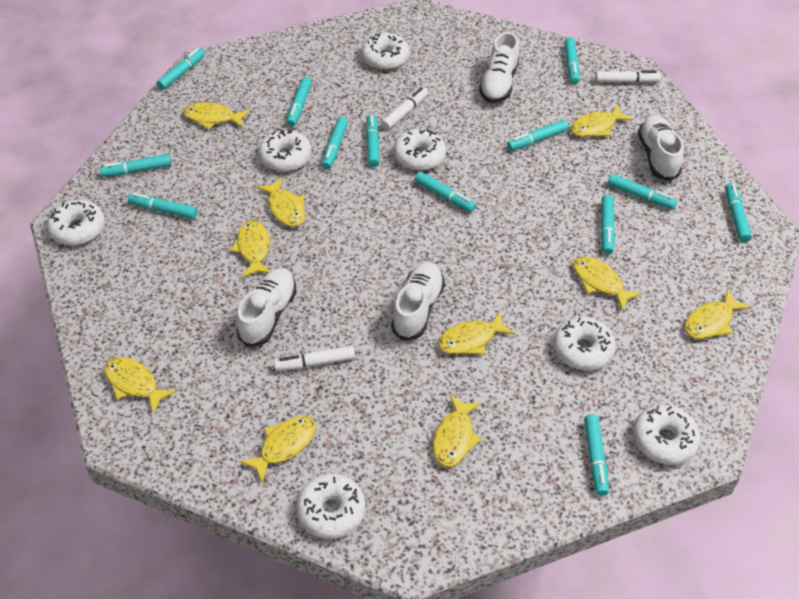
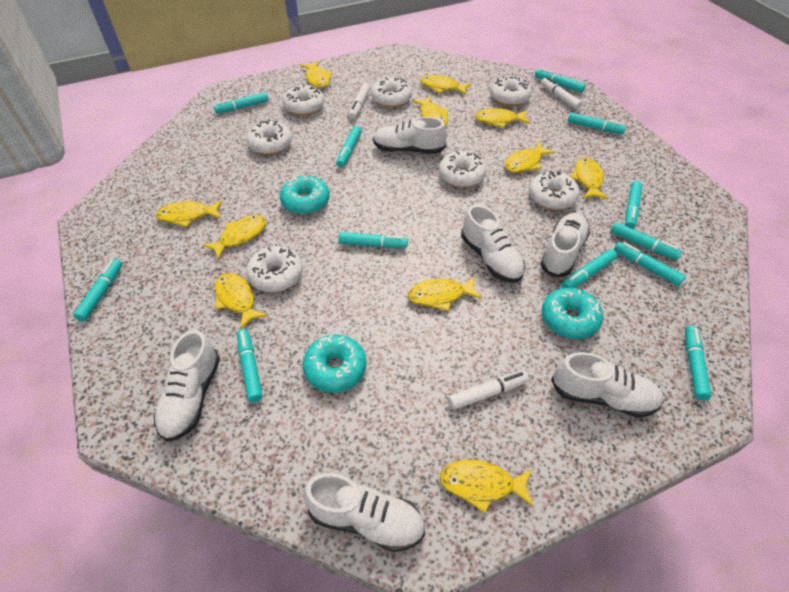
turquoise donut: none = 0 -> [280,175,330,215] [302,335,366,392] [542,288,603,339] = 3
turquoise marker: [100,154,171,177] [128,193,197,219] [157,48,205,90] [287,77,312,127] [322,117,348,169] [366,114,380,167] [414,172,476,213] [507,120,568,151] [564,37,580,84] [584,414,609,496] [601,195,615,255] [607,174,677,209] [725,183,752,242] = 13 -> [73,259,122,321] [214,92,268,114] [237,329,263,402] [336,126,362,167] [338,232,408,248] [535,68,586,93] [562,249,617,288] [567,113,626,134] [611,222,682,260] [614,242,686,286] [625,181,642,229] [685,325,712,400] = 12
white shoe: [237,268,297,347] [391,262,445,341] [479,32,519,103] [638,115,684,181] = 4 -> [154,330,220,442] [303,473,425,552] [373,117,447,154] [461,205,525,283] [540,213,590,277] [551,352,664,418] = 6
yellow fish: [104,357,176,413] [183,102,249,130] [230,220,270,278] [239,416,316,483] [257,177,305,227] [433,395,482,467] [438,312,515,355] [570,105,633,137] [573,257,642,310] [684,289,751,339] = 10 -> [156,200,222,227] [202,215,266,260] [215,273,268,330] [301,61,332,88] [408,276,482,311] [412,96,448,126] [420,75,471,95] [440,460,533,513] [475,108,530,128] [504,141,555,173] [571,158,608,199] = 11

